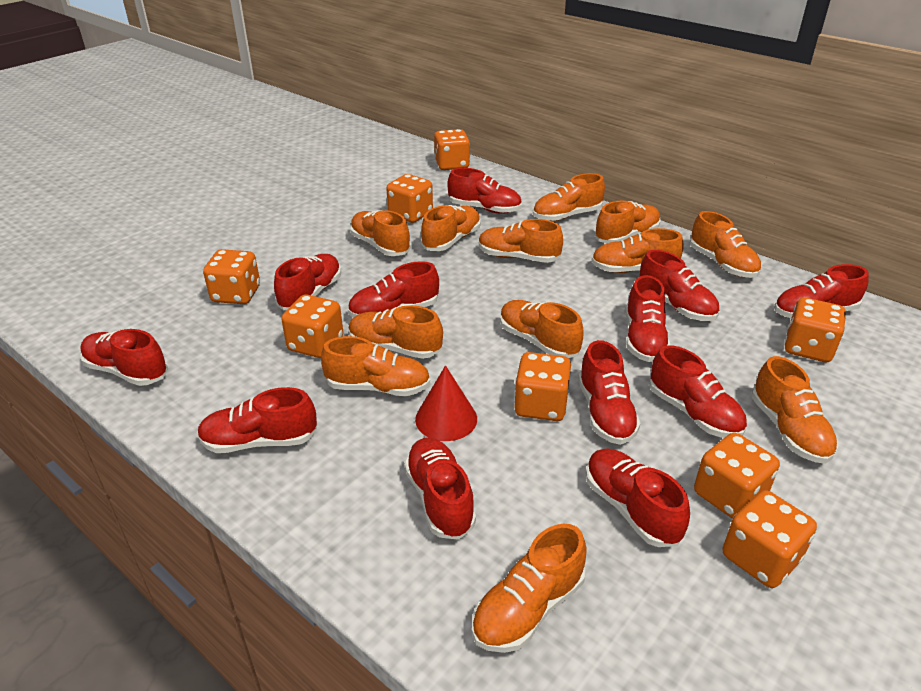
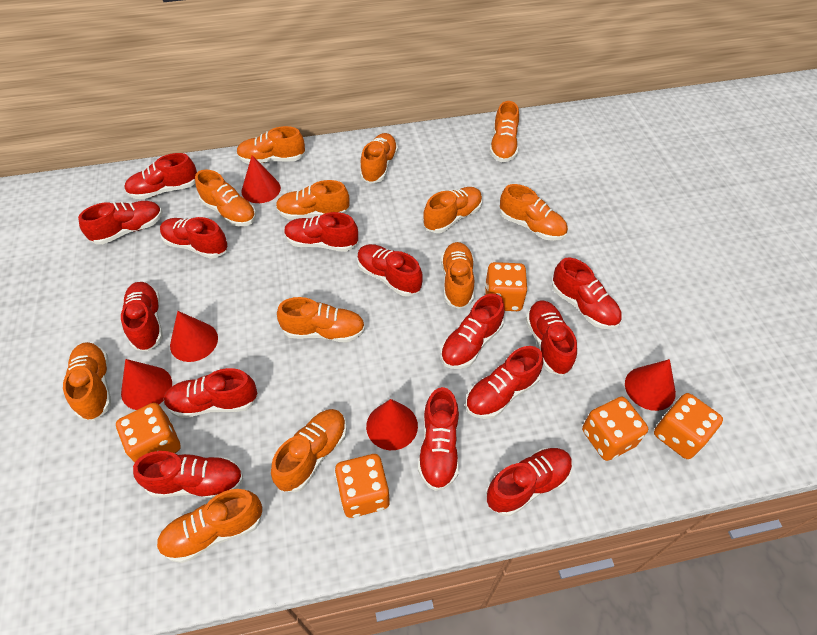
orange dice: [203,249,260,304] [281,294,343,358] [386,174,433,223] [434,129,470,170] [514,352,572,421] [694,432,780,519] [722,490,817,588] [785,298,846,362] = 8 -> [116,403,181,463] [335,454,390,518] [485,262,528,311] [582,397,648,461] [654,393,723,459] = 5
red cone: [415,365,477,441] = 1 -> [121,359,172,410] [170,311,218,362] [241,155,281,203] [366,399,418,450] [625,359,676,411] = 5
red shoe: [80,329,168,386] [197,387,317,453] [274,254,341,310] [348,261,439,318] [404,437,476,540] [447,168,522,214] [578,340,641,445] [586,448,690,547] [626,275,670,362] [640,250,719,321] [649,345,747,438] [774,264,869,318] = 12 -> [78,201,163,245] [121,282,163,351] [125,153,197,200] [133,451,243,499] [160,217,228,259] [164,368,258,418] [284,212,358,252] [357,244,423,297] [418,387,459,491] [440,294,505,369] [465,346,543,419] [486,448,573,516] [525,300,577,376] [552,258,622,329] = 14

